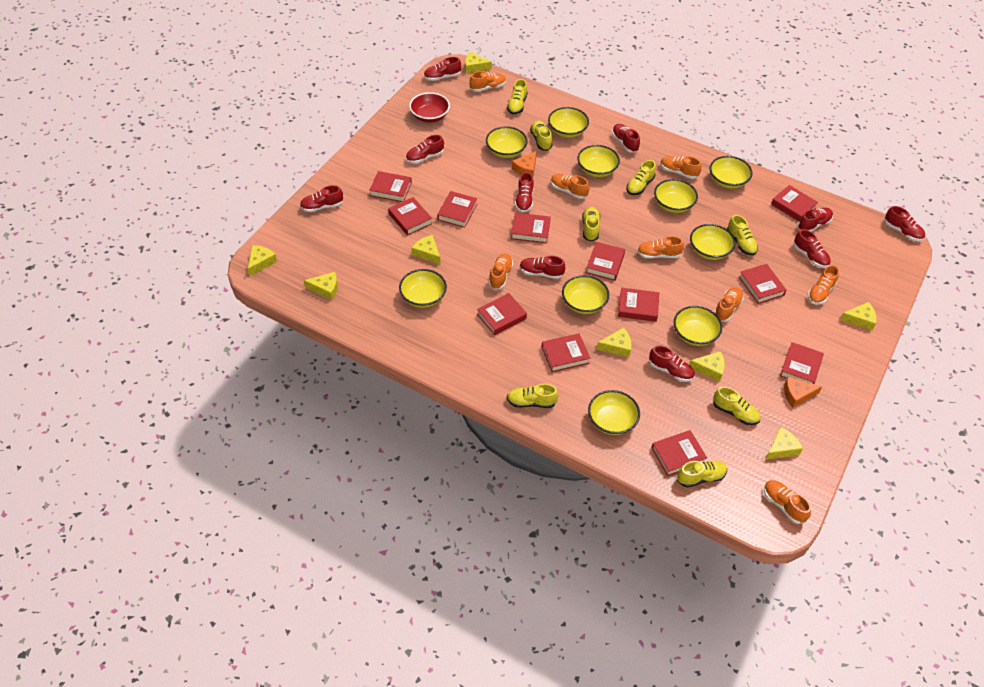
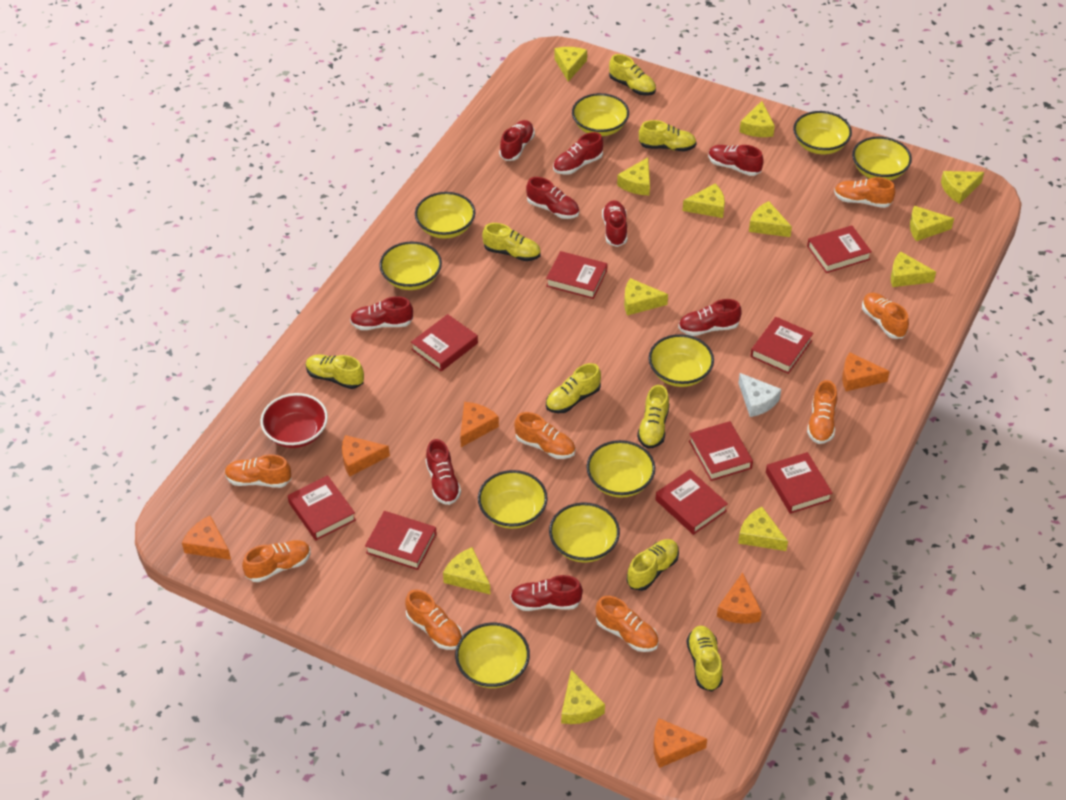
orange cheese: [512,151,537,176] [784,377,822,408] = 2 -> [182,516,231,560] [342,435,390,477] [460,402,499,447] [653,718,707,768] [717,572,761,624] [842,352,890,391] = 6
red book: [369,171,412,202] [388,197,432,236] [437,191,477,228] [477,293,527,335] [511,213,551,243] [541,333,590,372] [586,242,625,281] [618,288,659,322] [652,430,707,476] [739,264,786,304] [771,185,819,221] [780,342,824,384] = 12 -> [288,475,356,541] [365,511,437,570] [411,314,478,371] [546,251,607,299] [655,469,728,535] [689,421,753,481] [751,317,813,374] [766,452,832,514] [807,226,872,273] = 9
red shoe: [300,185,343,212] [406,135,444,164] [424,57,461,81] [515,172,534,213] [519,256,565,279] [612,124,640,153] [649,345,695,382] [793,229,831,268] [798,208,833,232] [885,206,925,241] = 10 -> [350,296,413,330] [425,439,461,505] [499,120,535,161] [510,575,583,611] [526,177,579,219] [553,132,603,175] [602,200,627,247] [678,299,742,336] [708,145,764,176] = 9
white cheese: none = 0 -> [738,373,781,417] = 1
yellow cheese: [248,245,277,276] [304,272,338,300] [412,235,440,264] [465,52,492,73] [596,328,632,357] [689,351,725,382] [765,427,803,460] [840,302,877,331] = 8 -> [443,547,490,594] [554,47,587,82] [561,670,605,724] [617,157,650,195] [624,278,668,316] [683,184,725,218] [738,507,788,551] [739,101,775,137] [749,201,792,237] [891,251,936,287] [910,206,954,241] [941,171,984,204] = 12

